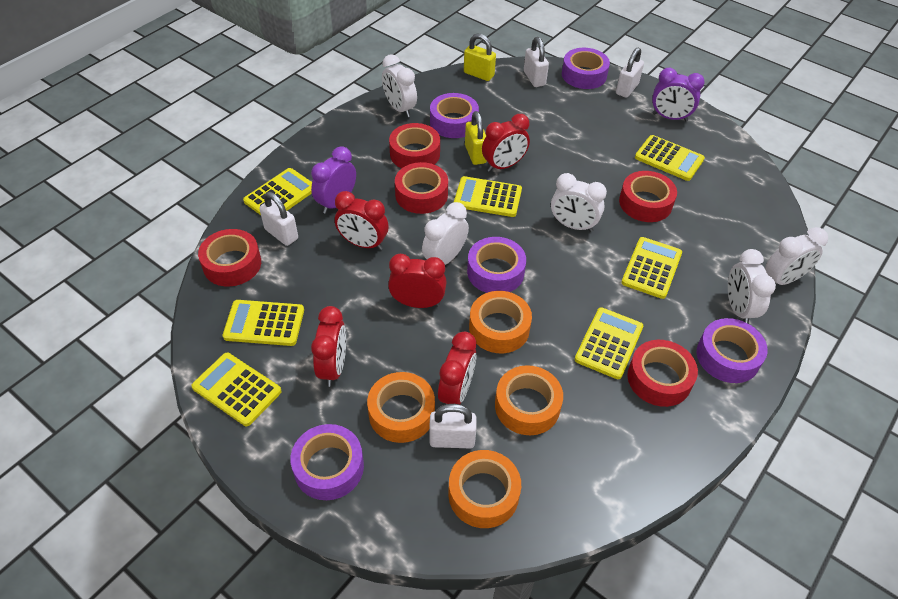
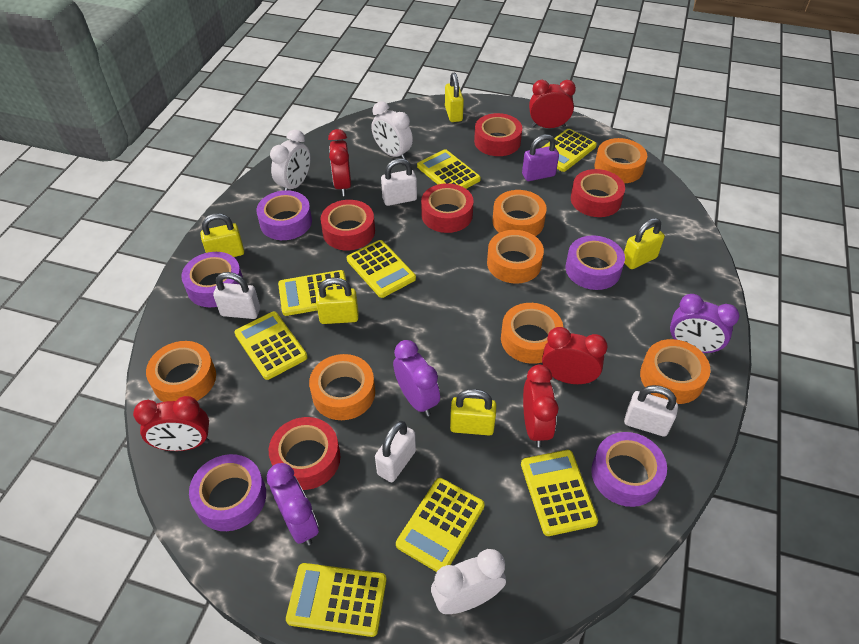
orange tape: [367,372,435,443] [448,450,521,528] [469,291,532,353] [495,365,563,435] = 4 -> [146,341,216,402] [309,354,375,420] [487,230,544,284] [492,190,547,236] [501,303,563,364] [594,138,647,183] [640,339,710,404] = 7
purple clock: [311,146,356,214] [652,68,705,122] = 2 -> [267,463,319,545] [393,340,440,416] [670,294,739,354] = 3
purple padlock: none = 0 -> [522,134,559,181] = 1
white clock: [382,54,417,117] [422,202,469,265] [551,173,607,232] [728,249,776,323] [765,227,828,285] = 5 -> [270,130,310,190] [372,101,413,160] [431,549,506,614] = 3
yellow calculator: [191,353,282,426] [223,300,304,346] [243,168,312,215] [454,176,522,217] [575,307,643,379] [621,237,682,299] [635,135,705,181] = 7 -> [234,311,308,380] [278,270,346,316] [286,563,387,637] [347,240,416,298] [396,478,485,572] [417,149,481,189] [521,450,598,536] [542,129,597,172] = 8
yellow padlock: [464,33,496,81] [465,111,487,165] = 2 -> [201,213,244,257] [316,277,359,324] [445,72,464,122] [450,389,496,435] [624,218,665,269] = 5

